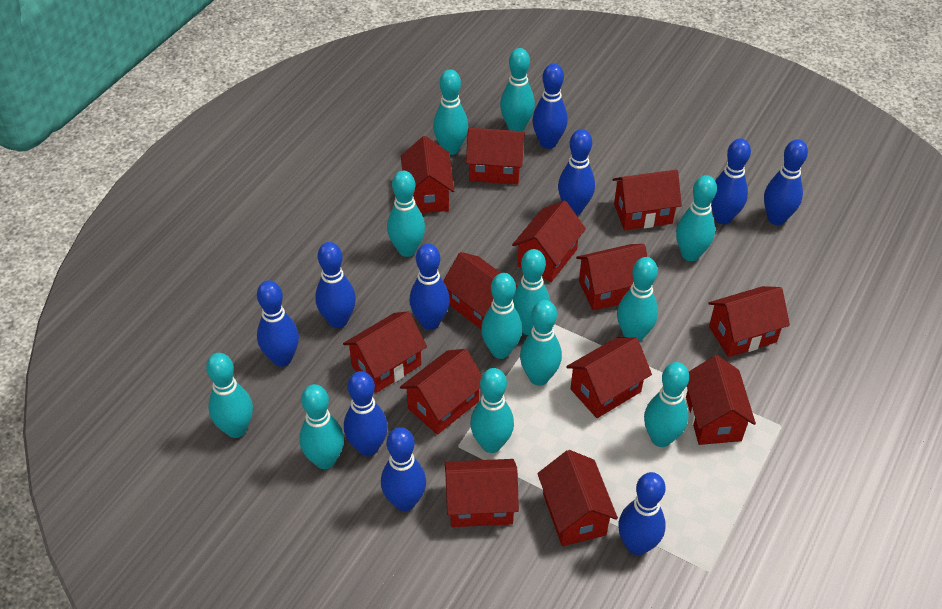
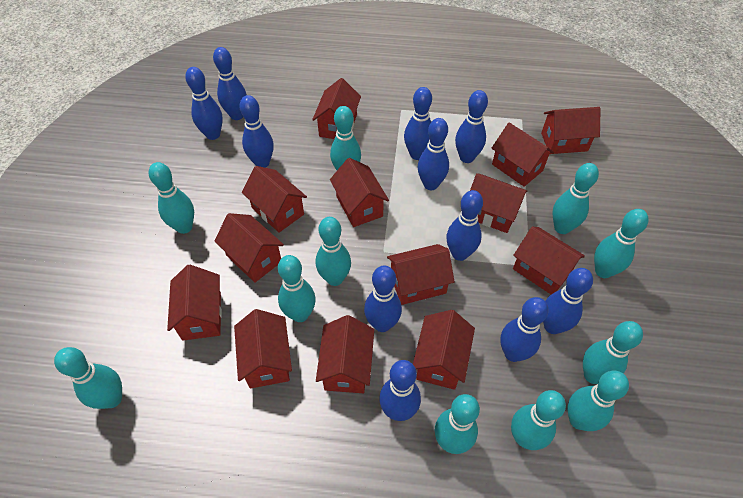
blue bowling pin: [257,281,299,367] [315,242,356,328] [344,371,388,456] [381,427,426,512] [409,244,450,330] [532,63,568,149] [558,129,595,215] [618,472,666,555] [711,138,751,224] [764,139,808,225] = 10 -> [185,67,223,140] [213,47,247,120] [239,95,274,168] [364,266,402,332] [379,360,421,421] [404,87,432,160] [418,118,449,190] [446,190,483,261] [455,90,488,163] [500,297,549,362] [543,268,593,334] = 11
turquoise bowling pin: [206,353,253,438] [299,384,344,469] [387,171,425,257] [433,69,468,155] [470,368,514,453] [481,273,522,359] [500,48,535,131] [513,249,550,335] [520,300,562,386] [617,257,658,342] [644,362,689,447] [676,175,717,261] = 12 -> [54,347,122,409] [149,162,194,234] [278,255,316,322] [316,217,351,286] [330,106,361,170] [435,394,480,454] [511,390,566,450] [552,163,599,234] [567,371,629,431] [583,321,643,384] [594,209,649,278] = 11

